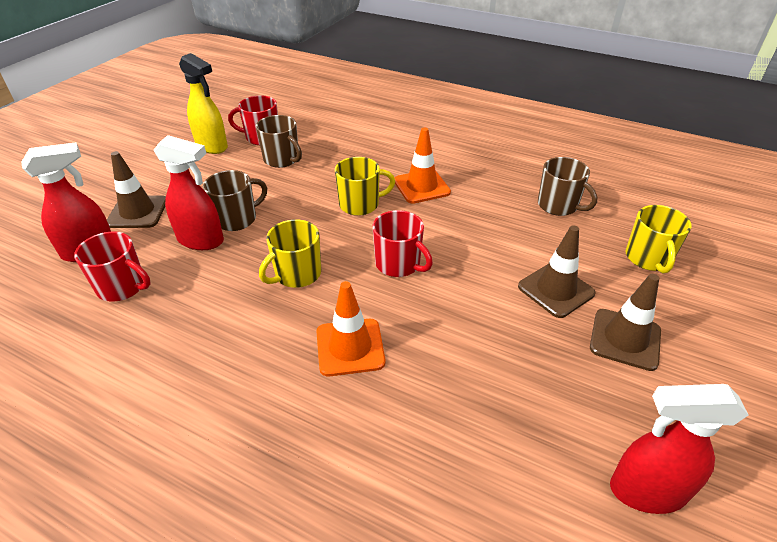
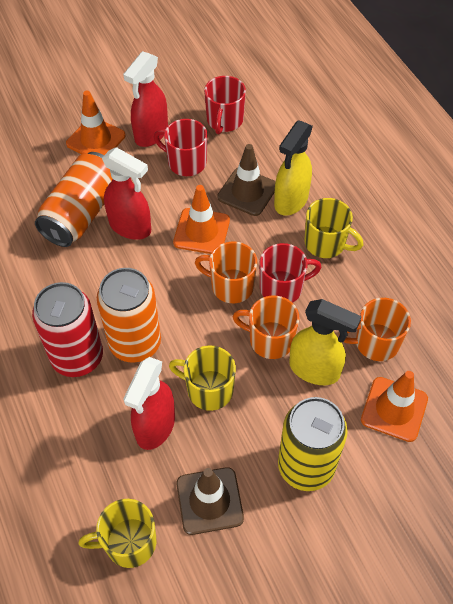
brown mug: [203,170,267,231] [256,115,302,168] [538,157,597,216] = 3 -> none = 0
brown traffic cone: [107,151,166,228] [518,225,596,318] [590,274,661,371] = 3 -> [176,467,244,535] [217,144,276,216] = 2
orange can: none = 0 -> [35,152,113,247] [97,268,161,363] = 2
orange mug: none = 0 -> [195,242,257,303] [232,296,299,359] [339,298,411,361] = 3
orange traffic cone: [316,281,385,376] [395,127,451,204] = 2 -> [66,91,126,155] [173,185,230,254] [361,371,428,442] = 3
red can: none = 0 -> [32,282,103,377] = 1
yellow can: none = 0 -> [278,397,348,491] = 1
yellow spray bottle: [179,53,228,154] = 1 -> [274,120,313,216] [289,299,362,385] = 2

